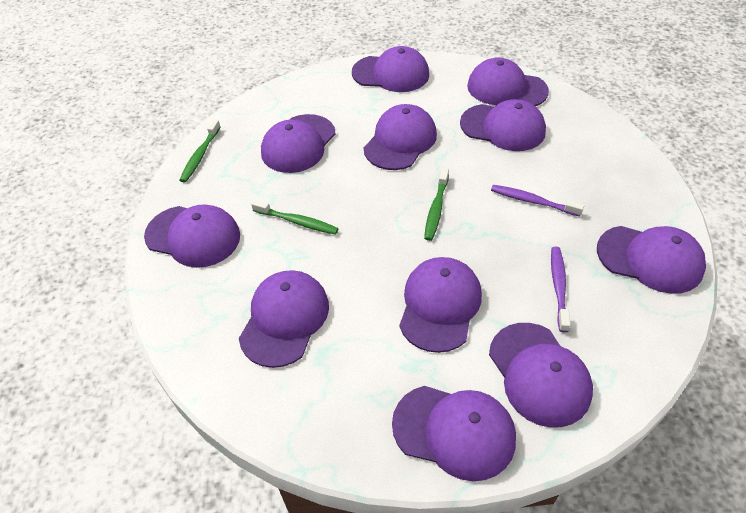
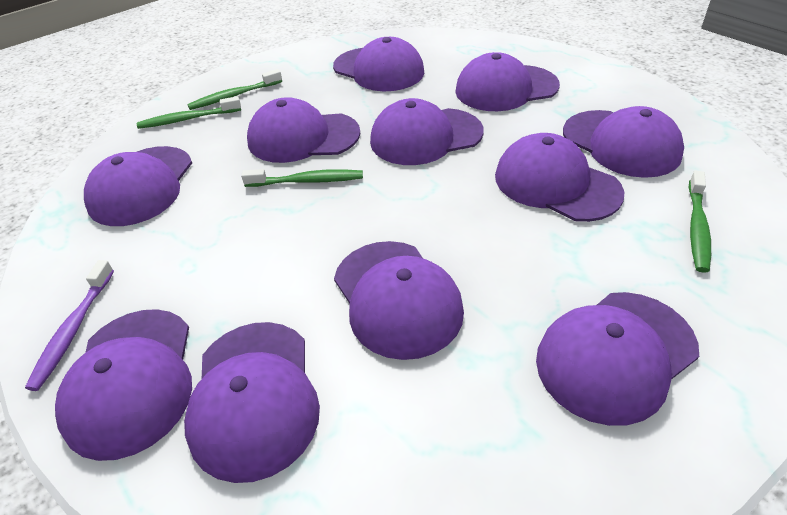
green toothbrush: [179,119,221,183] [251,199,339,235] [424,168,449,241] = 3 -> [137,96,241,129] [187,69,282,110] [241,169,363,187] [689,171,711,273] = 4
purple toothbrush: [491,185,584,216] [551,247,571,332] = 2 -> [25,260,114,391] = 1

